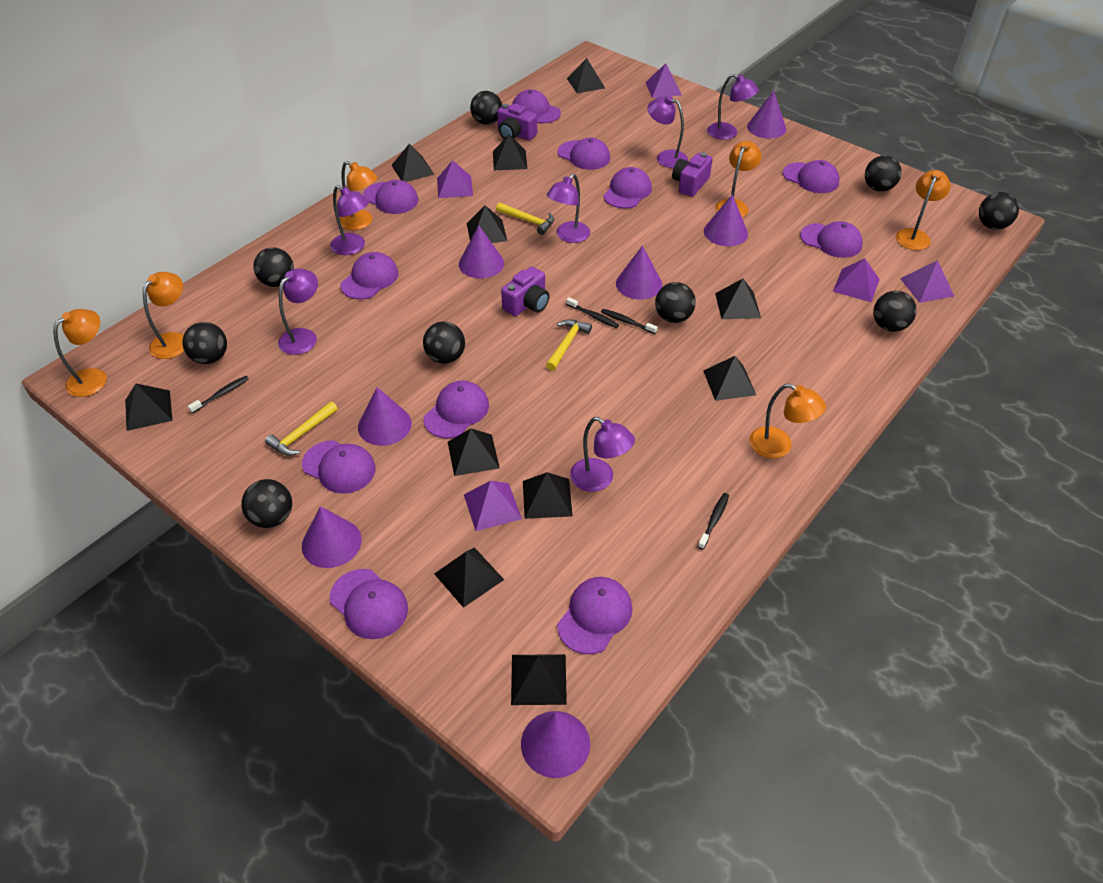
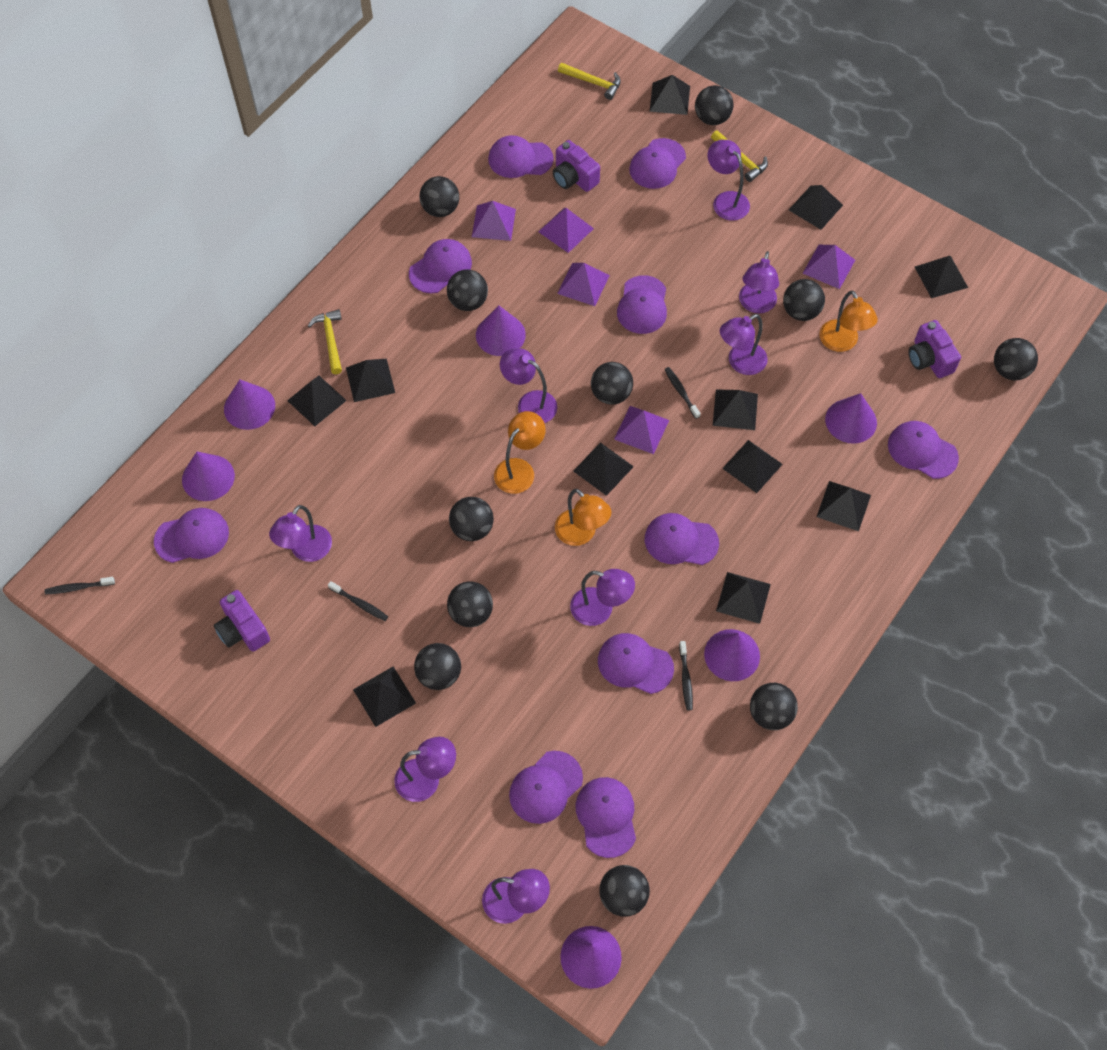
black ball: [182,322,227,364] [241,479,292,528] [254,247,294,287] [423,321,465,364] [470,91,502,125] [655,282,696,323] [865,155,902,192] [873,291,917,332] [979,192,1019,230] = 9 -> [414,643,461,690] [419,176,459,217] [447,269,488,311] [447,581,493,627] [449,497,494,541] [591,362,633,405] [599,865,650,917] [695,85,734,125] [750,683,798,730] [783,279,825,321] [994,338,1038,381] = 11
orange lamp: [53,309,107,397] [143,272,184,359] [339,161,378,230] [715,141,762,218] [749,383,826,458] [895,170,951,250] = 6 -> [494,411,546,494] [555,489,611,546] [819,290,878,352] = 3
purple cap: [302,440,375,494] [330,569,408,639] [340,252,398,300] [363,180,418,214] [424,381,489,439] [512,89,561,123] [557,138,610,170] [557,577,632,654] [603,167,652,209] [783,160,840,193] [800,221,863,258] = 11 -> [154,508,229,563] [409,239,472,294] [488,135,554,178] [509,751,583,824] [576,777,636,858] [598,633,674,694] [617,275,667,334] [629,138,686,189] [645,513,719,565] [888,421,959,479] = 10
purple cone: [302,506,362,568] [358,387,412,446] [459,225,504,279] [521,711,590,778] [616,245,662,300] [704,194,748,246] [747,91,786,139] = 7 -> [182,452,235,501] [224,379,275,430] [476,306,526,356] [560,926,622,989] [704,629,760,681] [825,393,877,444] = 6
purple lamp: [278,269,318,355] [330,185,369,255] [547,174,590,243] [570,417,635,492] [647,96,688,168] [707,74,759,140] = 6 -> [269,505,332,562] [394,737,456,802] [482,869,550,924] [500,348,557,423] [570,569,635,626] [708,140,750,221] [720,314,767,375] [739,251,779,313] = 8

